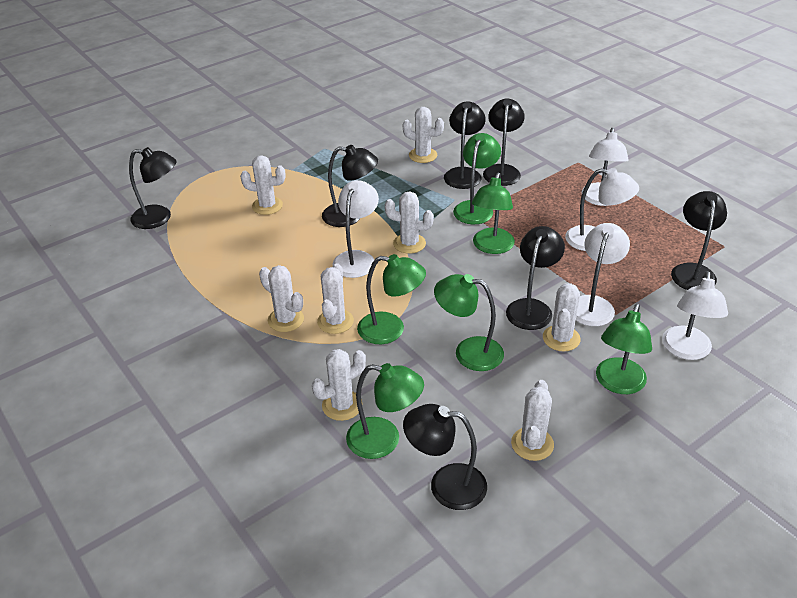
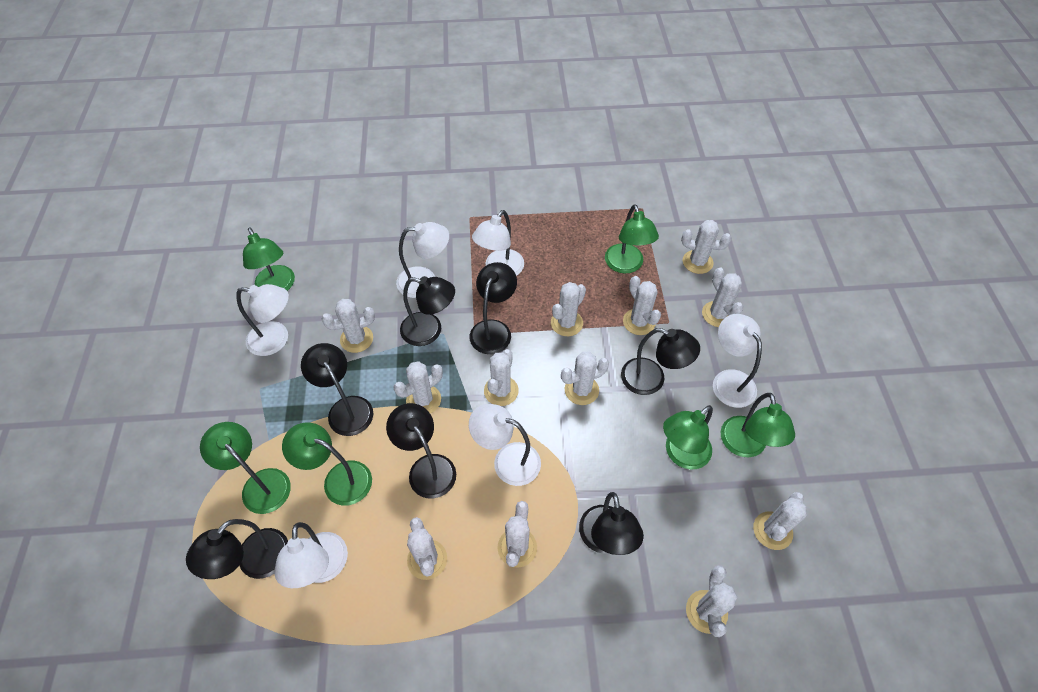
white cactus: [240,155,286,215] [259,265,304,332] [312,349,366,421] [317,263,354,334] [385,191,434,254] [403,107,444,163] [511,380,554,461] [543,283,581,351] = 8 -> [321,299,375,353] [394,361,443,414] [407,517,447,580] [484,349,519,406] [497,501,537,568] [551,282,586,336] [561,352,609,405] [623,276,661,335] [681,220,731,274] [686,565,737,637] [702,268,743,327] [753,492,807,550] = 12
white lamp: [333,180,379,278] [565,168,639,251] [576,223,630,326] [581,128,629,206] [662,271,728,360] = 5 -> [236,284,289,356] [274,522,348,588] [396,222,449,298] [469,404,541,486] [472,210,524,276] [713,314,762,408] = 6

